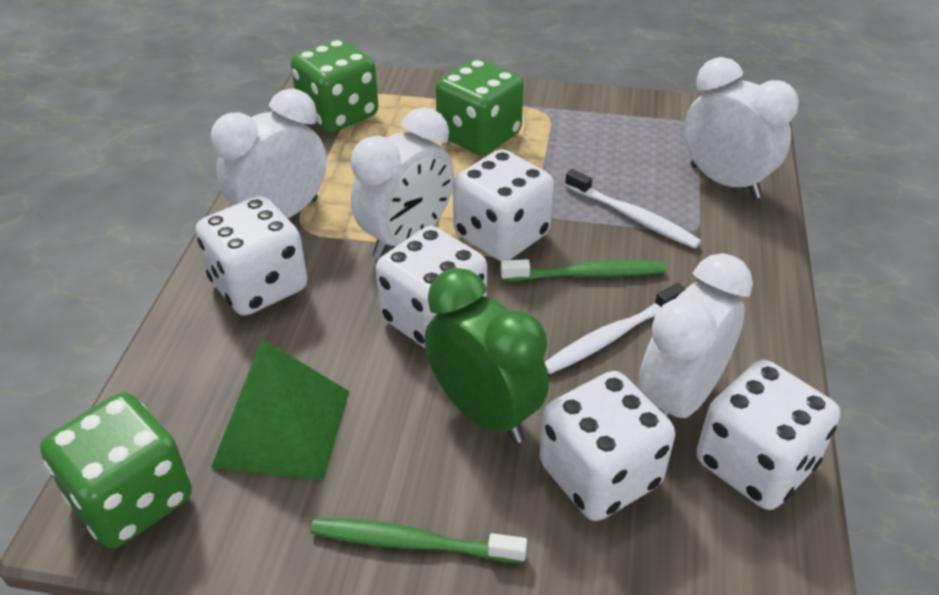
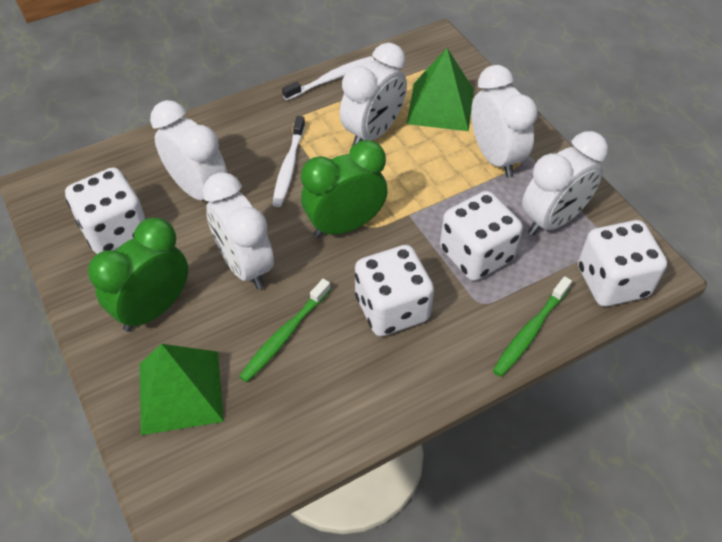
green clock: [425,268,549,444] = 1 -> [88,218,188,332] [301,140,387,238] = 2
green dice: [40,392,192,549] [291,39,378,133] [436,59,524,156] = 3 -> none = 0
green pyramid: [211,339,349,480] = 1 -> [140,344,224,435] [406,48,474,131] = 2
white clock: [211,88,327,218] [351,107,454,259] [639,253,753,419] [684,57,799,199] = 4 -> [150,100,227,200] [203,172,274,289] [340,43,407,147] [471,65,538,177] [522,131,608,236] = 5
white dice: [196,196,308,316] [376,226,487,349] [453,149,554,261] [539,371,675,521] [696,360,840,510] = 5 -> [65,167,146,254] [355,245,434,336] [440,191,523,281] [578,220,667,306] = 4

